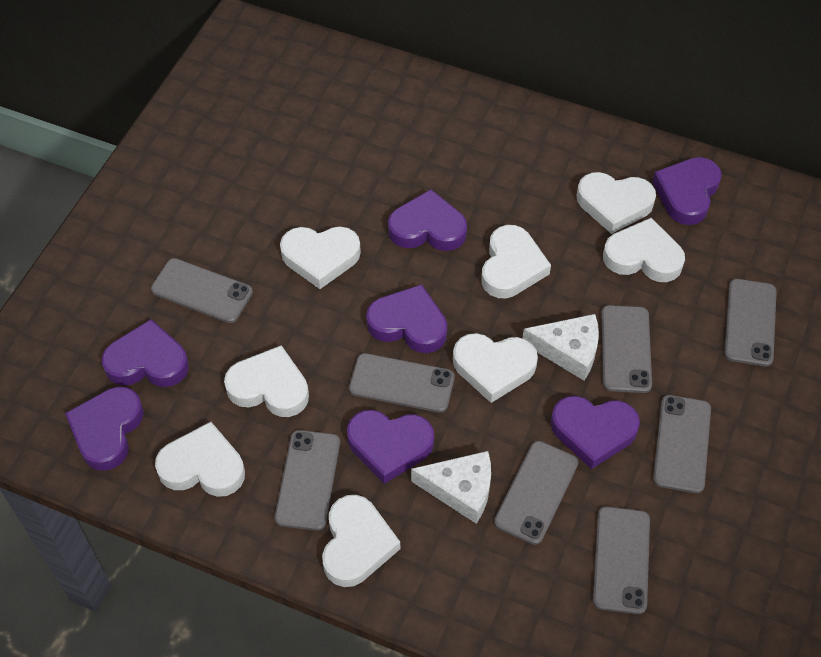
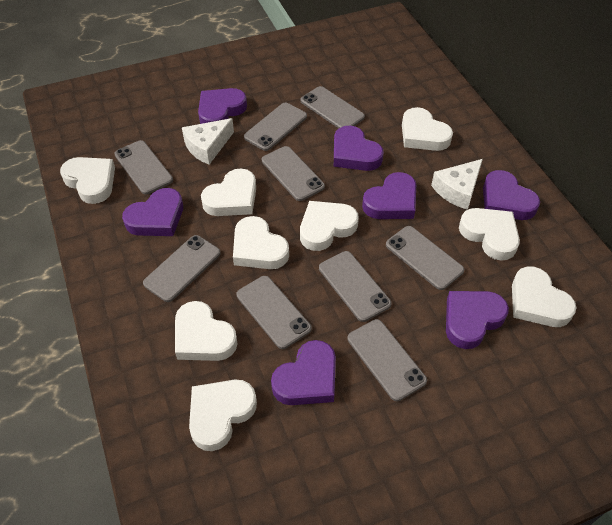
grey phone: [151,258,253,323] [275,430,340,531] [349,353,455,413] [494,441,578,545] [593,506,650,614] [601,305,652,393] [653,395,711,493] [724,279,777,367] = 8 -> [114,140,173,195] [143,235,221,302] [236,276,312,349] [244,102,307,151] [262,146,325,201] [301,86,365,128] [319,251,392,322] [348,319,427,401] [386,226,464,290] = 9
white heart: [155,422,245,497] [224,345,309,417] [280,227,361,289] [322,495,400,587] [453,333,538,403] [481,225,551,298] [576,172,656,234] [603,218,685,282] = 8 -> [60,157,115,204] [175,301,238,361] [189,380,257,451] [201,168,256,216] [233,216,289,269] [300,201,359,251] [402,107,453,151] [459,208,520,261] [512,267,577,327] = 9

